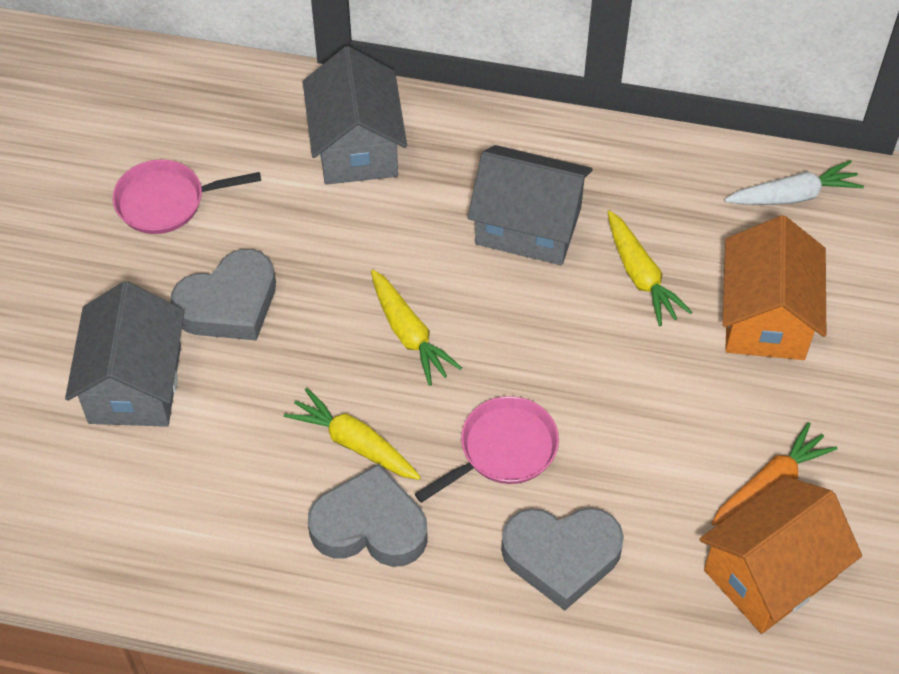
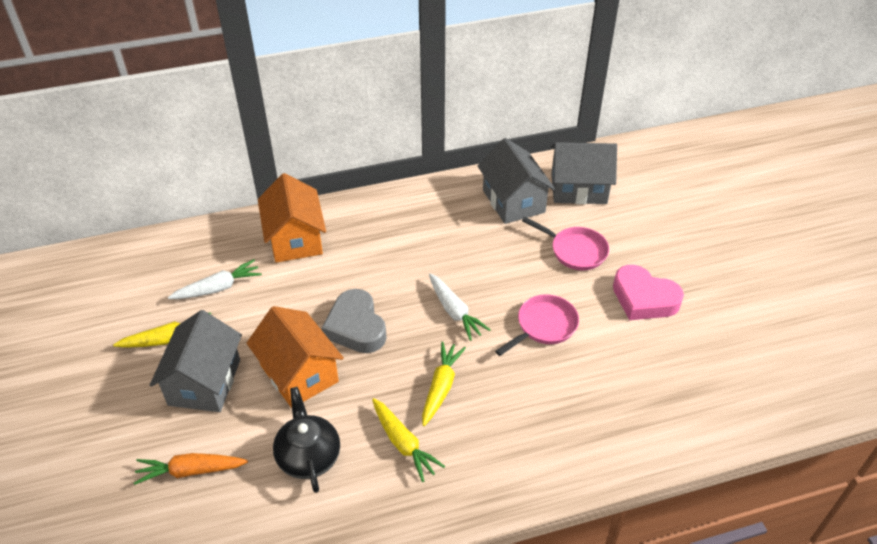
black teapot: none = 0 -> [273,387,340,493] = 1
grey heart: [170,249,276,341] [308,464,428,567] [501,508,624,610] = 3 -> [322,289,386,353] = 1
pink heart: none = 0 -> [613,265,684,320] = 1
white carrot: [724,160,864,205] = 1 -> [168,259,262,299] [429,273,491,341] = 2

